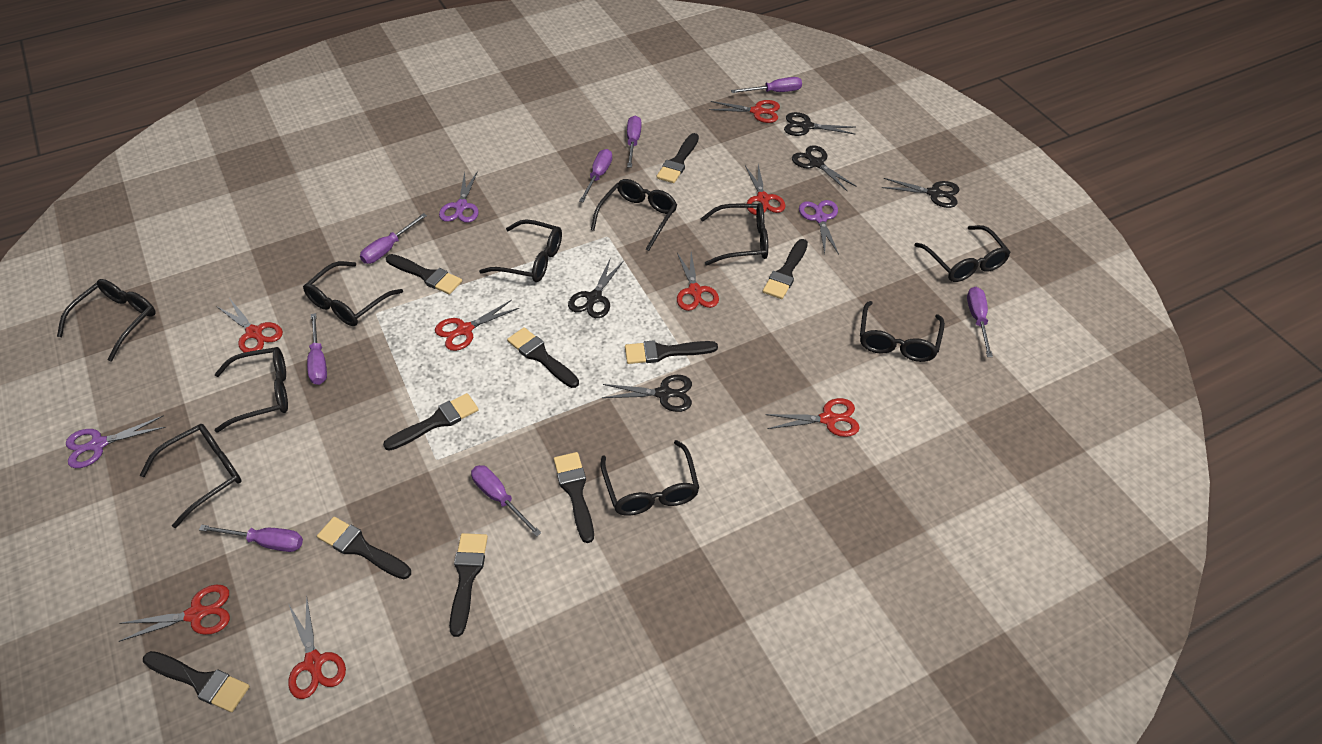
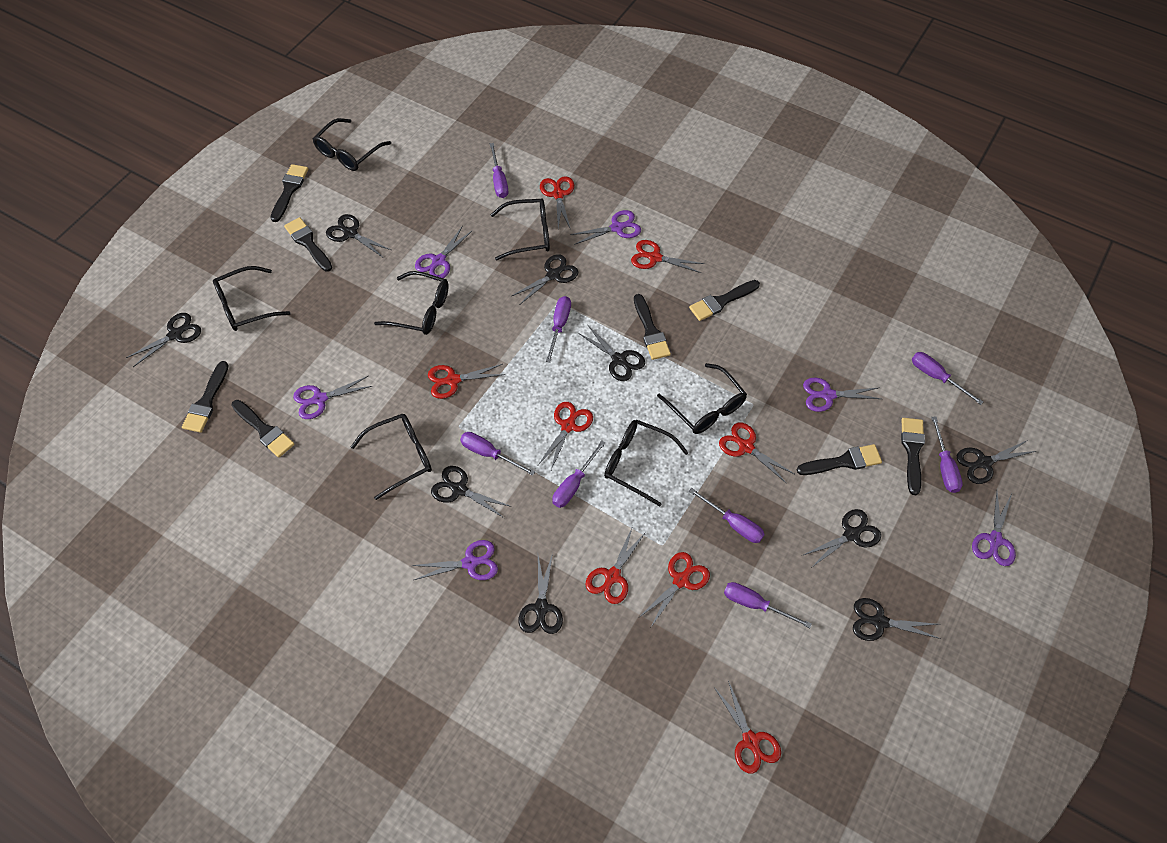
black brush: [143,651,250,712] [317,517,411,579] [383,393,479,451] [386,254,462,294] [449,533,488,637] [507,327,579,388] [554,452,594,543] [625,340,718,364] [657,133,699,183] [763,239,808,299] = 10 -> [182,361,229,433] [232,400,295,458] [270,164,308,222] [284,217,332,272] [634,294,671,360] [689,280,760,321] [797,444,882,475] [901,418,925,495] = 8
black glasses: [57,279,155,361] [140,424,242,528] [215,347,288,433] [303,261,403,326] [479,219,562,282] [591,179,677,251] [601,440,699,516] [700,203,768,266] [860,301,945,362] [915,225,1011,282] = 10 -> [213,266,291,331] [313,118,391,171] [351,414,432,500] [374,271,449,335] [490,198,550,260] [604,420,688,507] [657,363,747,434] = 7
black scissors: [568,259,624,318] [602,375,692,412] [784,112,856,136] [792,145,857,191] [882,178,960,208] = 5 -> [126,313,201,367] [326,214,391,257] [431,466,512,518] [512,255,578,304] [518,553,563,634] [578,324,645,381] [803,509,881,568] [853,598,941,641] [957,440,1036,484] = 9
purple scissors: [66,416,166,468] [439,171,479,223] [799,200,839,254] = 3 -> [293,376,372,419] [411,540,498,580] [415,227,473,280] [570,210,641,245] [803,377,881,412] [972,492,1016,566] = 6

